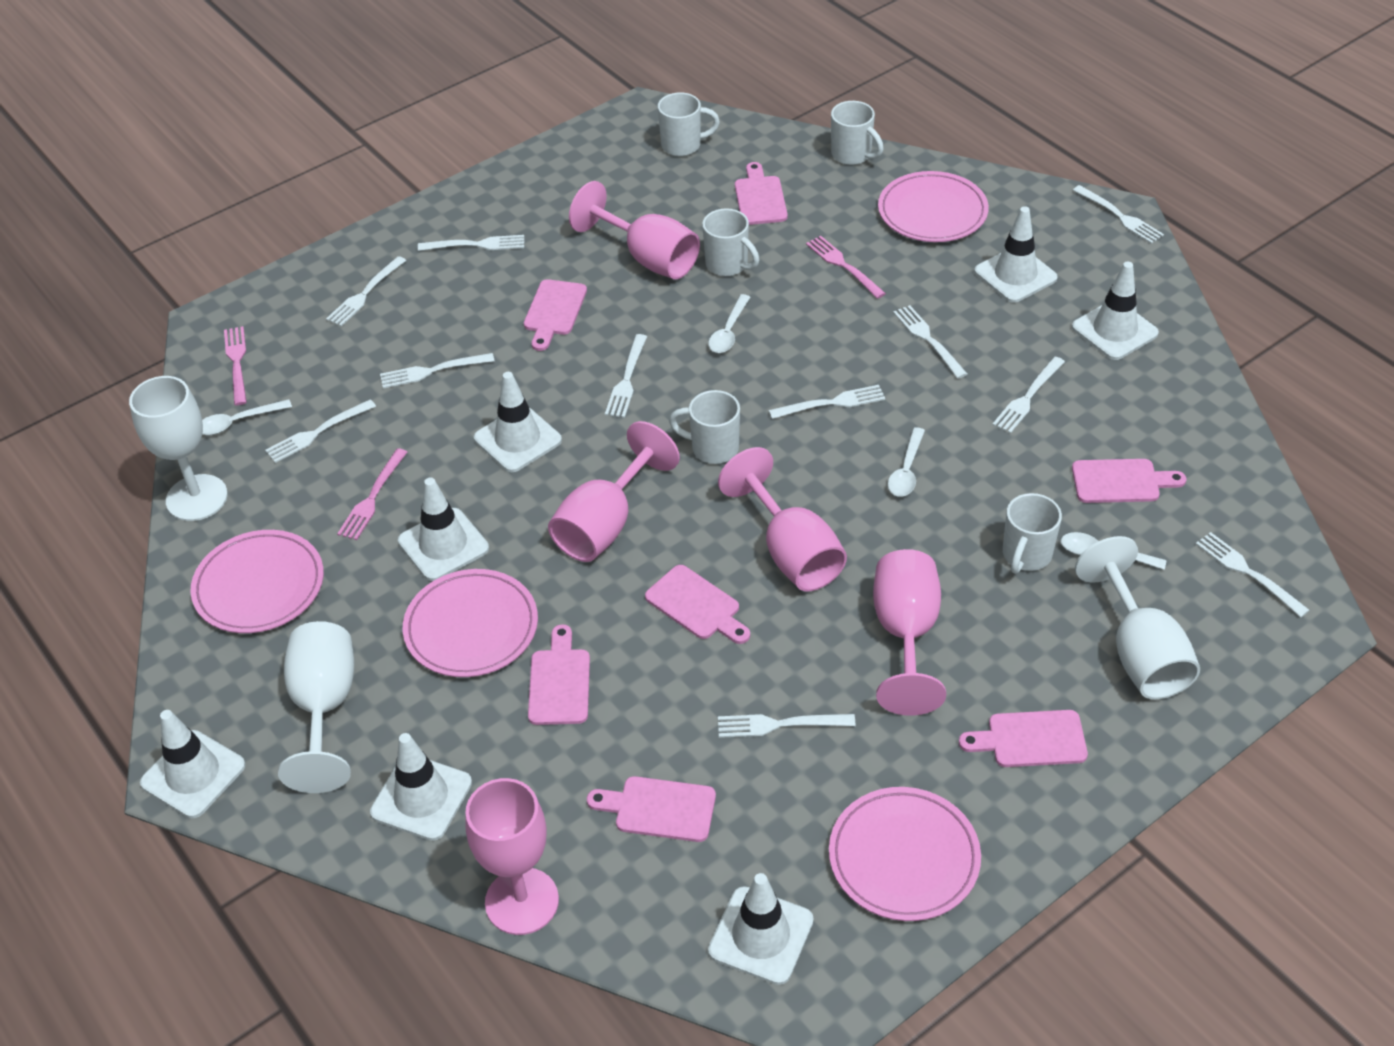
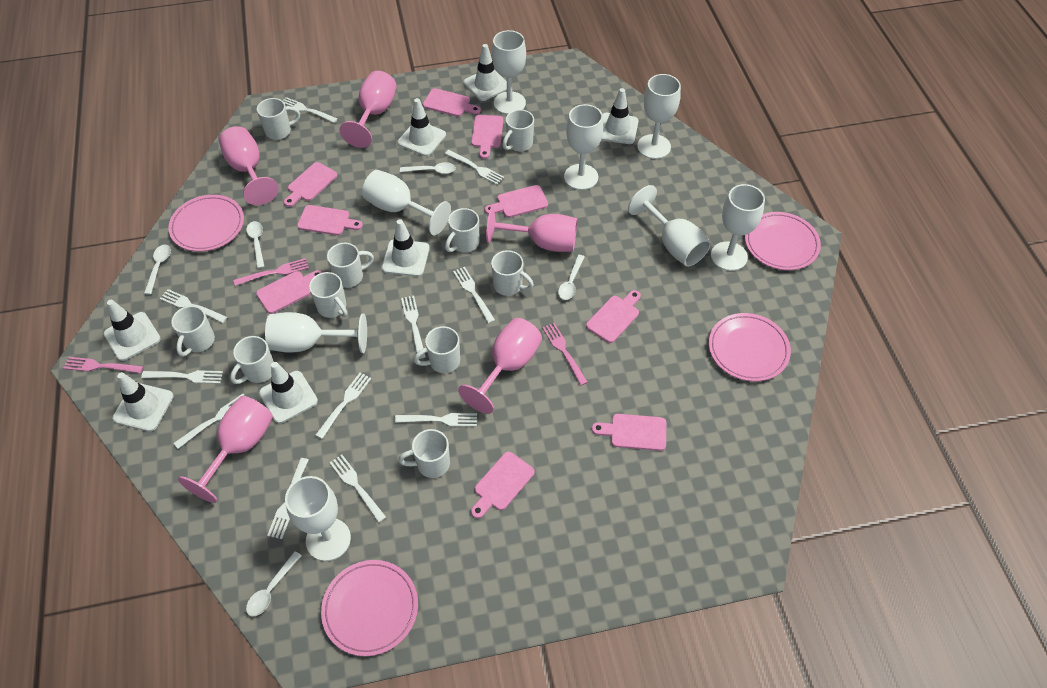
pink cutting board: [524,279,587,351] [528,624,590,725] [587,776,716,842] [645,565,750,644] [735,162,788,225] [959,710,1088,767] [1072,459,1186,503] = 7 -> [256,270,323,314] [284,162,337,207] [297,205,363,235] [423,88,481,117] [471,115,503,159] [471,452,535,519] [485,185,548,218] [586,290,641,343] [592,414,666,451] = 9
white goblet: [129,376,228,521] [278,621,354,793] [1075,536,1200,699] = 3 -> [265,312,367,353] [285,476,351,561] [362,170,451,235] [492,30,526,114] [564,104,603,190] [628,185,711,267] [637,74,681,159] [711,184,765,271] = 8
white mug: [658,92,720,156] [669,390,740,464] [702,208,759,276] [831,101,884,165] [1003,493,1062,574] = 5 -> [171,306,215,357] [230,336,274,384] [257,98,300,140] [309,272,348,318] [327,243,374,288] [398,429,450,478] [414,326,460,373] [445,208,479,253] [491,250,534,296] [502,109,534,151] = 10
white spoon: [202,399,292,435] [708,294,750,353] [888,427,925,497] [1061,532,1166,570] = 4 -> [144,245,171,295] [246,221,265,269] [246,551,302,616] [400,162,456,174] [558,255,585,300] = 5

